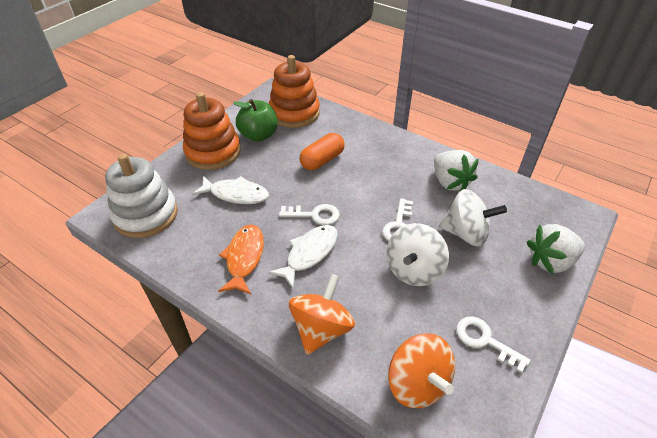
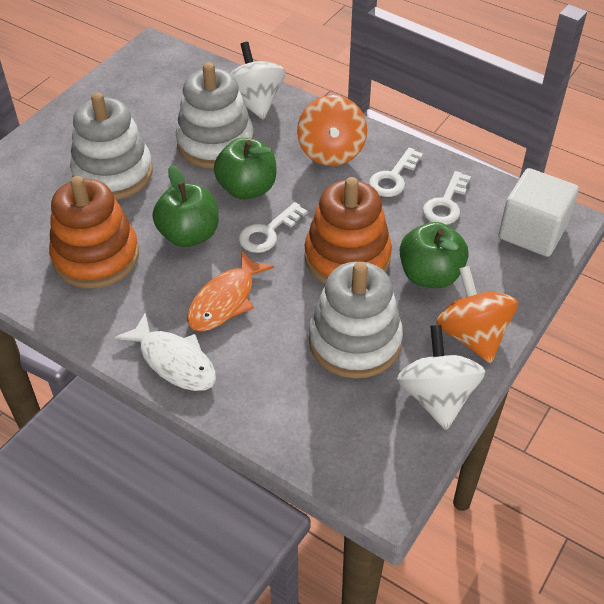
green apple: [233,99,278,142] = 1 -> [152,165,219,247] [214,138,276,199] [400,222,469,288] = 3
orange capsule: [300,133,345,170] = 1 -> none = 0
white cube: none = 0 -> [499,168,579,257] = 1
white fish: [192,176,269,204] [268,225,338,288] = 2 -> [114,313,216,391] = 1
white stacking toy: [105,153,178,238] = 1 -> [70,92,153,200] [175,62,254,169] [309,261,403,379] = 3
white strawberry: [434,150,479,191] [527,224,585,274] = 2 -> none = 0

